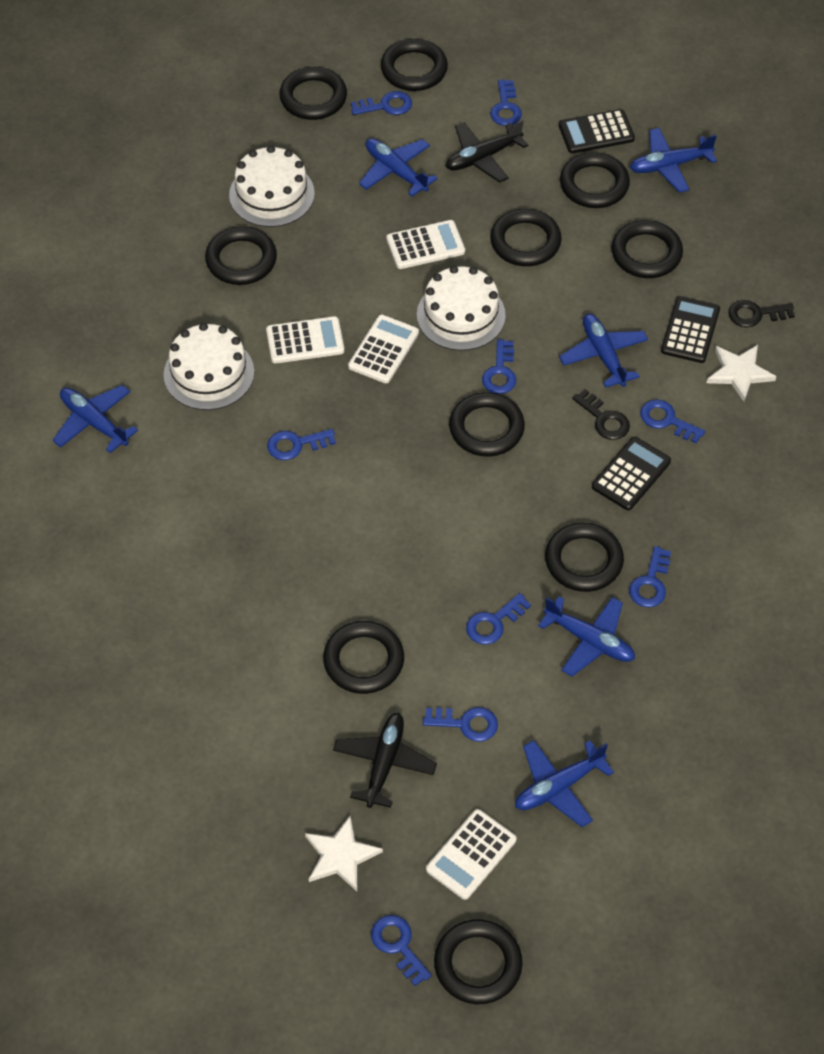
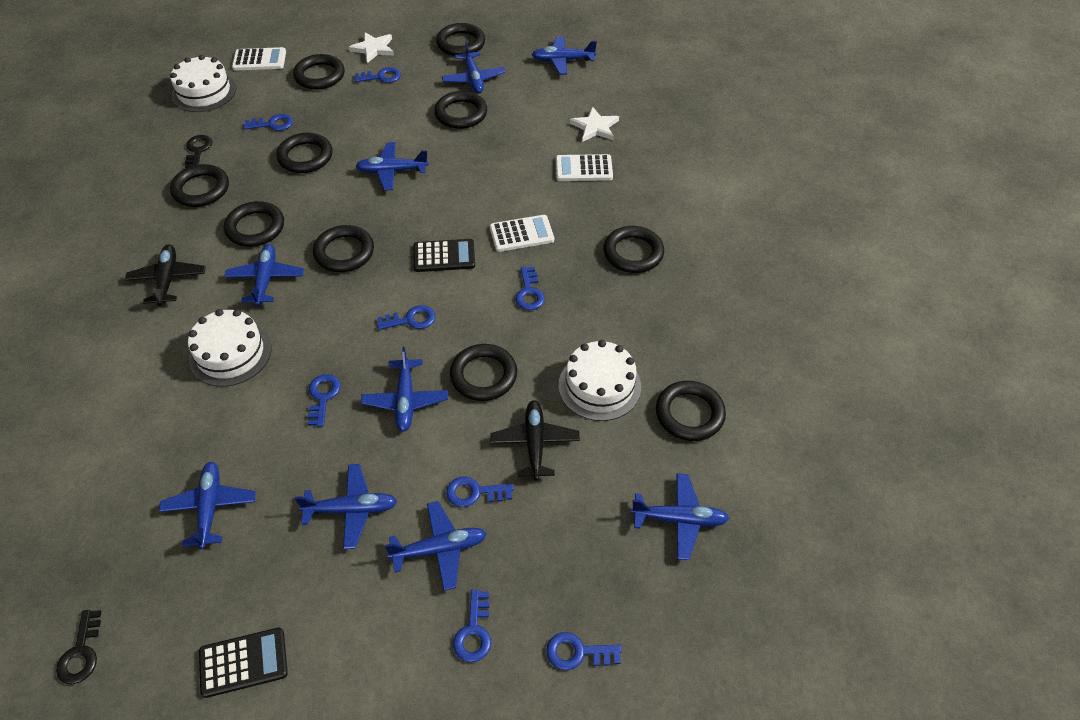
black calculator: [559,109,635,153] [592,437,671,510] [661,296,720,363] = 3 -> [199,627,288,698] [413,239,475,272] = 2
blue key: [267,429,336,460] [351,91,412,115] [371,915,431,986] [423,707,498,742] [466,593,531,645] [482,339,516,394] [490,80,522,126] [629,546,671,607] [640,399,705,444] = 9 -> [244,114,293,131] [308,374,341,427] [354,67,401,83] [377,305,436,330] [446,476,513,507] [453,590,491,662] [515,267,545,310] [546,632,622,670] = 8
blue plane: [53,385,138,453] [359,138,438,196] [515,740,614,827] [538,596,635,676] [559,314,648,388] [630,128,717,193] = 6 -> [159,461,256,549] [224,244,304,306] [295,464,397,549] [356,142,429,190] [361,347,448,432] [385,501,487,591] [442,41,506,93] [532,36,597,75] [631,473,729,560] = 9
white calculator: [266,316,344,363] [348,314,419,383] [386,220,465,269] [426,809,517,900] = 4 -> [232,47,286,71] [490,215,554,252] [556,154,613,181] = 3

